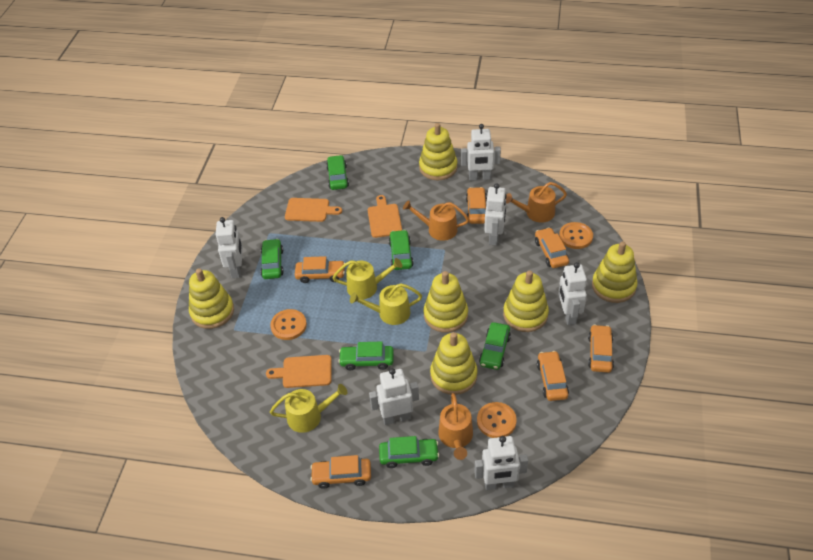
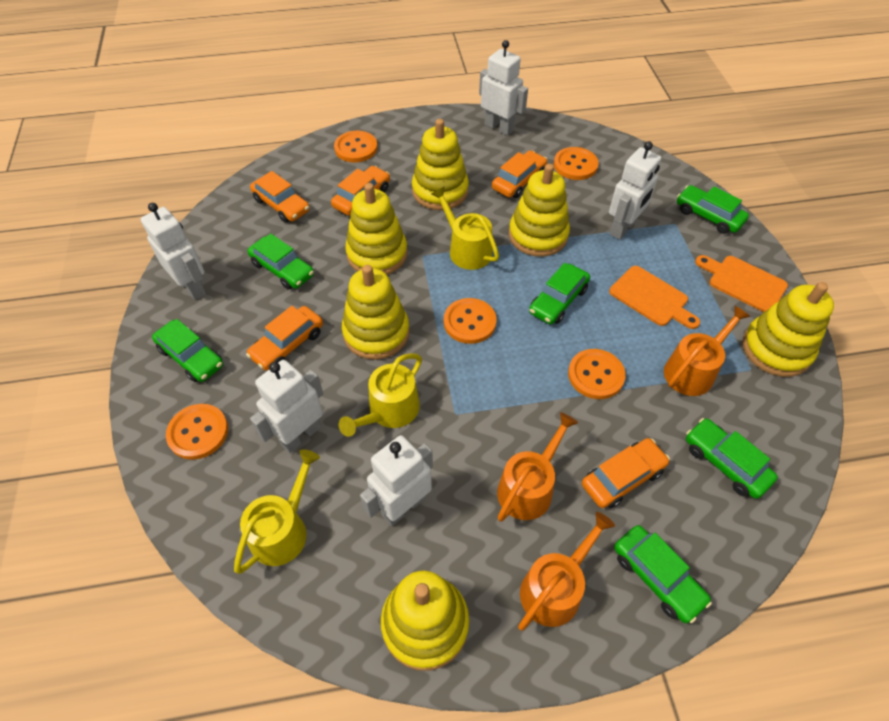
orange button: [270,309,307,340] [477,402,517,438] [559,222,593,249] = 3 -> [166,404,228,460] [334,131,377,163] [444,298,497,344] [554,147,599,180] [568,349,626,399] = 5
orange car: [295,256,345,283] [310,455,371,489] [466,187,487,224] [535,227,569,268] [537,351,569,401] [588,324,614,373] = 6 -> [246,306,323,371] [250,171,310,223] [331,166,390,216] [492,151,547,198] [582,438,670,508] = 5
orange cutting board: [266,355,332,388] [285,198,342,222] [368,195,402,238] = 3 -> [609,266,700,329] [695,255,788,312] = 2
white robot: [216,217,243,278] [369,368,419,425] [461,124,501,181] [474,436,528,490] [484,183,506,246] [558,262,587,325] = 6 -> [141,203,206,300] [250,360,323,453] [360,435,433,526] [479,40,528,136] [609,141,662,240] = 5

